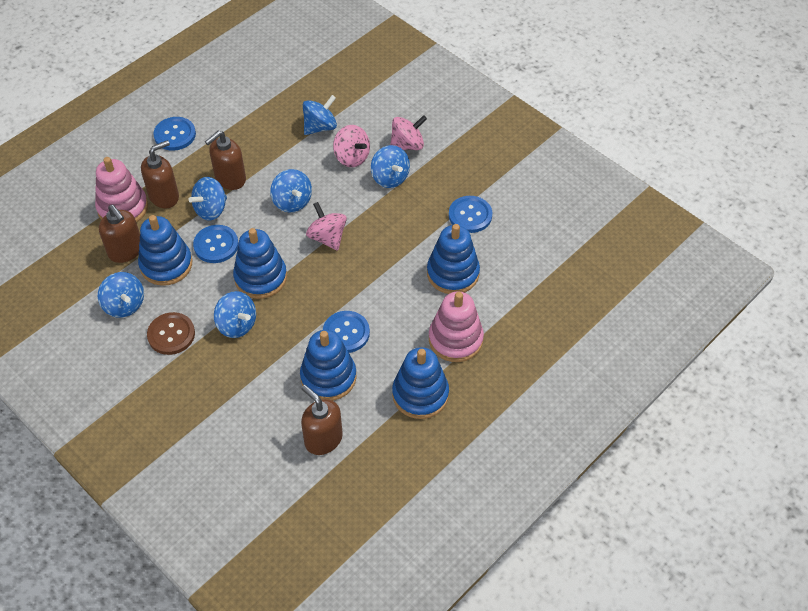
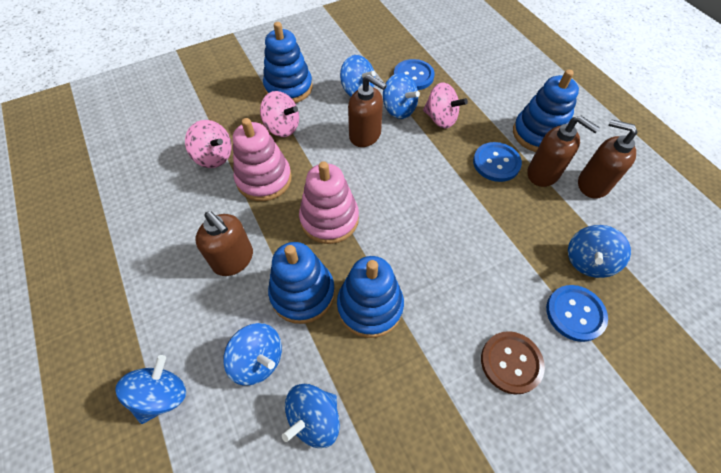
blue button: [153,117,196,151] [193,225,239,263] [323,311,370,353] [449,196,492,233] = 4 -> [394,59,435,90] [473,142,522,182] [546,285,608,342] = 3
blue stacking toy: [138,215,192,286] [233,228,287,299] [300,330,357,401] [392,347,449,419] [427,224,480,294] = 5 -> [263,22,313,103] [268,242,335,324] [337,256,404,338] [513,70,579,152] = 4

